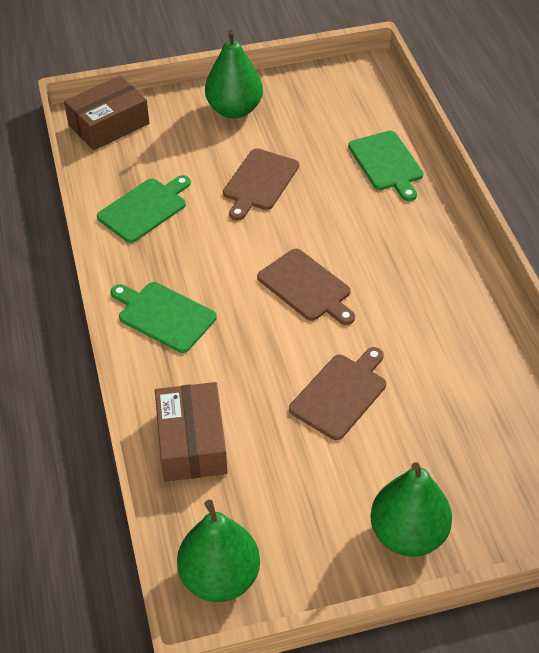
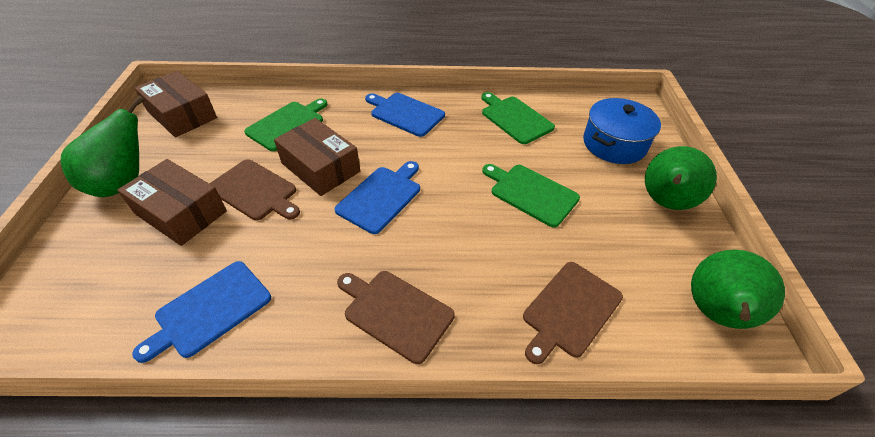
blue cutting board: none = 0 -> [132,261,271,363] [335,161,420,234] [365,93,445,137] = 3
blue pot: none = 0 -> [583,98,661,164] = 1
brown box: [64,76,150,150] [155,382,228,482] = 2 -> [117,159,227,246] [135,71,217,137] [274,118,360,196] = 3

